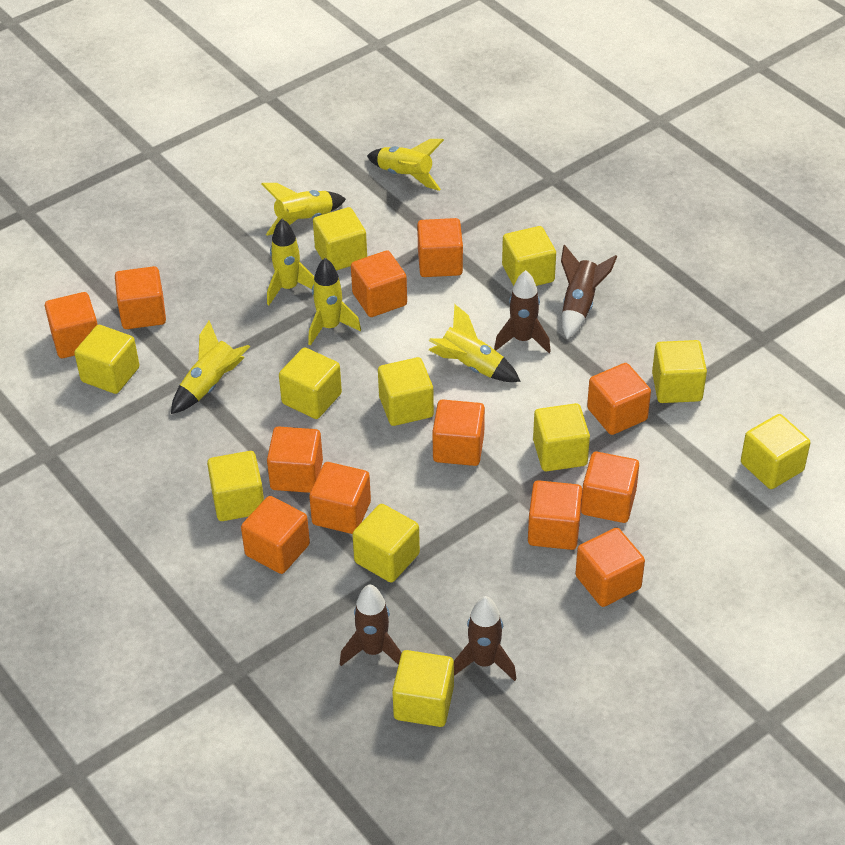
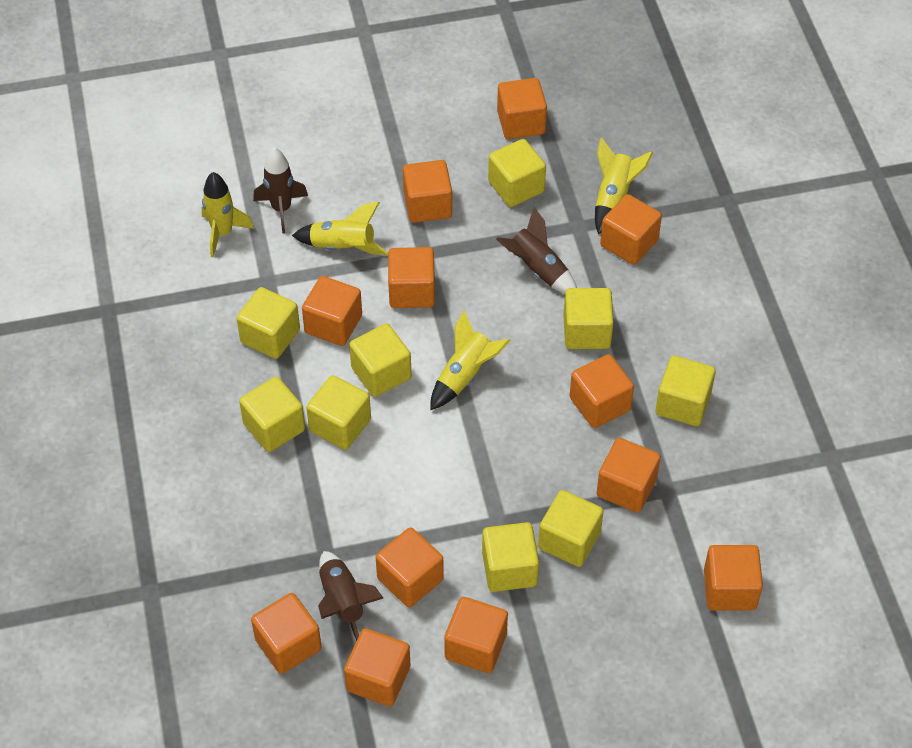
brown rocket: [340,584,402,666] [454,596,516,681] [494,270,551,353] [561,245,617,339] = 4 -> [253,147,308,234] [318,551,383,641] [496,207,577,294] = 3
yellow cube: [74,325,139,394] [207,451,264,521] [279,348,342,419] [313,207,367,271] [352,504,420,582] [378,357,434,426] [392,650,454,727] [502,226,556,286] [533,403,590,471] [652,340,707,403] [741,414,810,489] = 11 -> [236,287,300,359] [239,377,305,452] [306,375,371,450] [349,324,412,397] [482,522,539,592] [488,139,546,207] [538,490,604,567] [563,288,614,349] [656,356,716,426] = 9
yellow rocket: [171,321,250,414] [262,183,346,236] [267,219,314,305] [308,258,361,346] [367,139,444,191] [429,304,521,382] = 6 -> [202,172,254,258] [292,202,388,255] [430,310,511,410] [595,137,653,234] = 4

